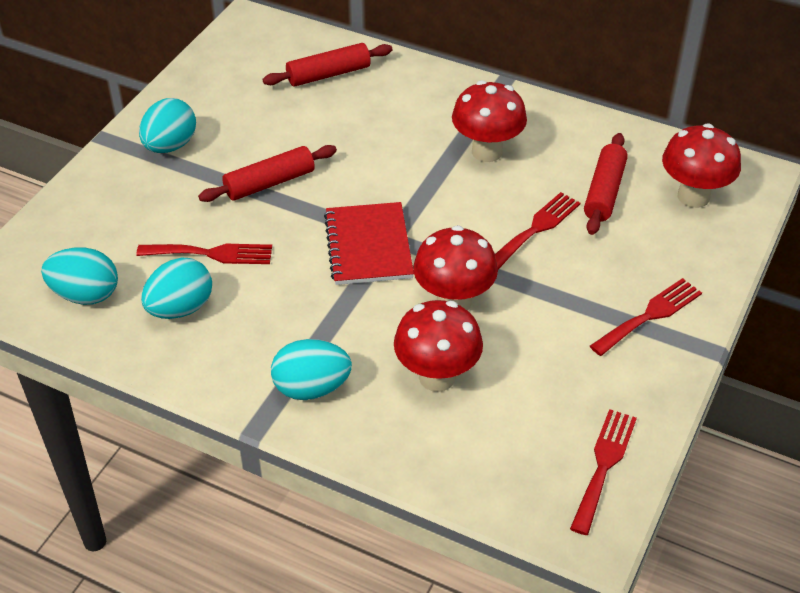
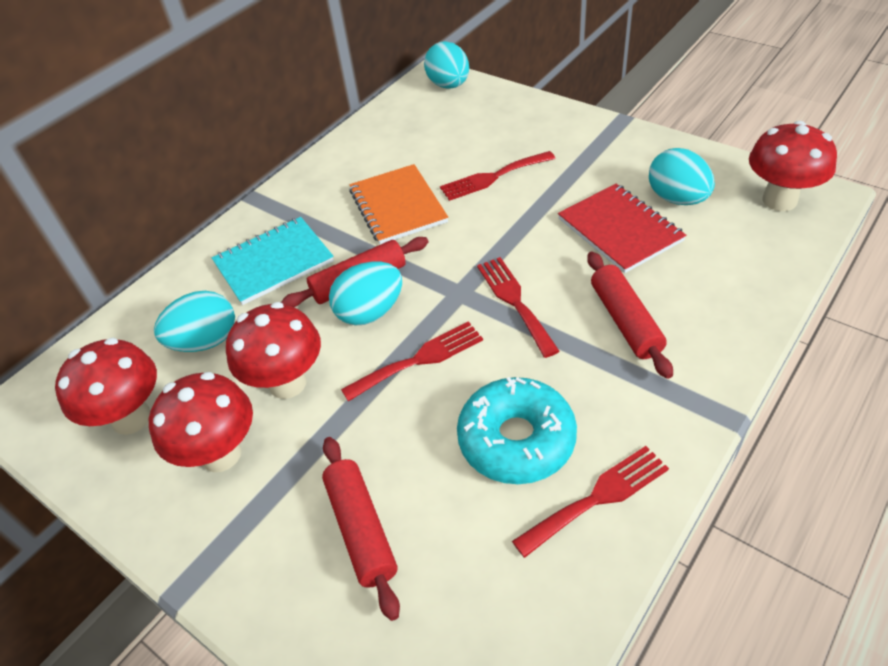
orange notebook: none = 0 -> [349,164,448,244] = 1
turquoise donut: none = 0 -> [457,377,577,484] = 1
turquoise notebook: none = 0 -> [212,217,334,305] = 1

